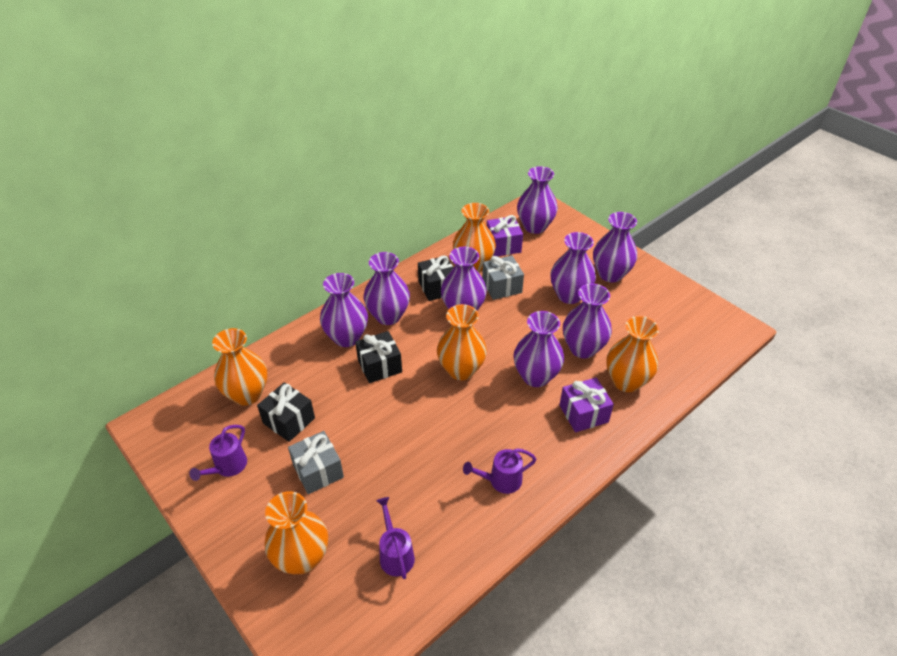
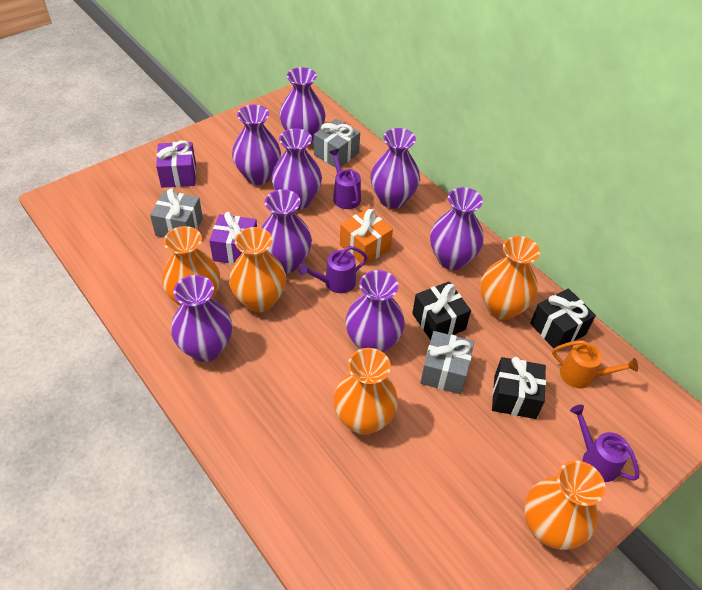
grey gift: [288,431,344,494] [482,255,524,300] = 2 -> [150,188,203,237] [314,119,360,168] [420,331,474,394] = 3
orange gift: none = 0 -> [340,208,393,266] = 1
orange watering can: none = 0 -> [552,340,638,388] = 1

